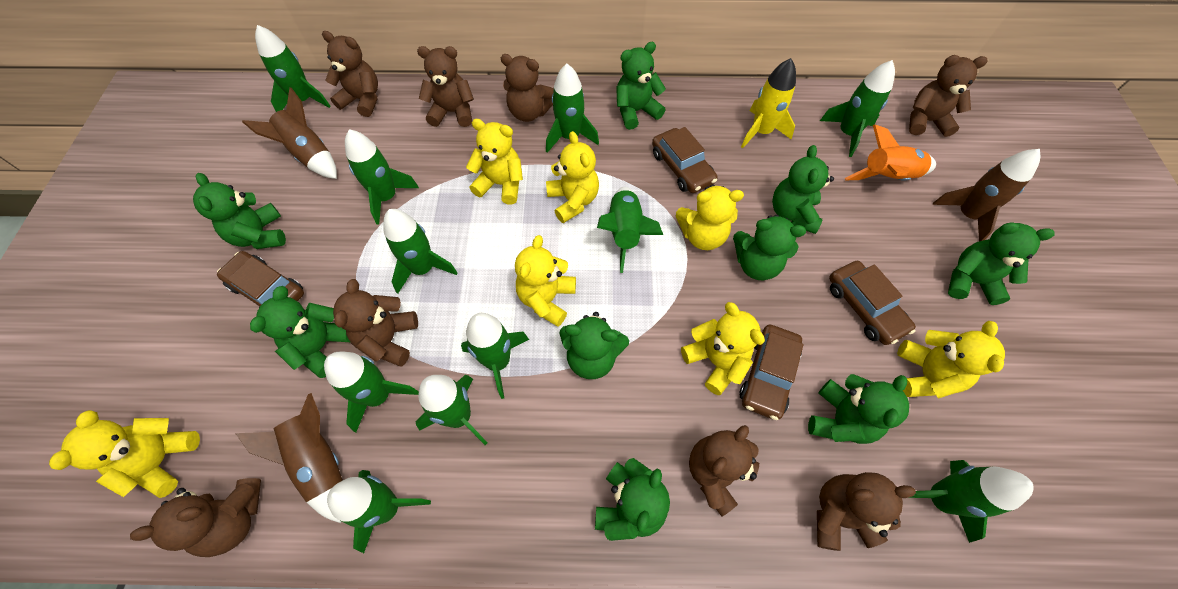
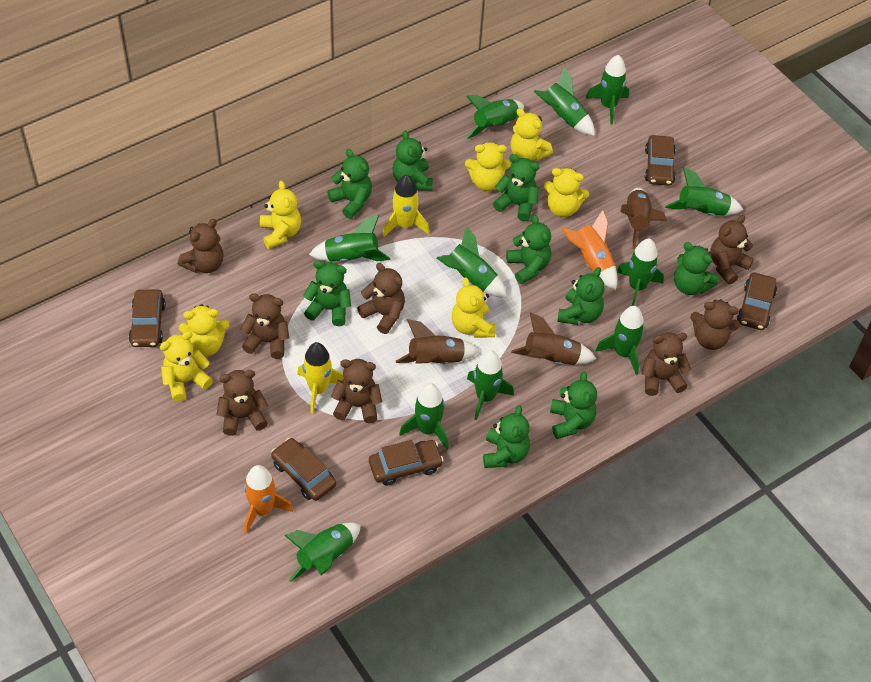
brown car: [217,251,304,307] [652,127,717,193] [740,325,803,420] [829,261,916,345] = 4 -> [129,290,166,347] [271,438,336,501] [369,440,444,486] [645,135,676,186] [737,273,777,330] = 5
orange rocket: [845,125,936,180] = 1 -> [244,465,293,534] [561,210,617,290] = 2
yellow rocket: [741,58,796,148] = 1 -> [297,342,344,414] [383,175,429,237] = 2

